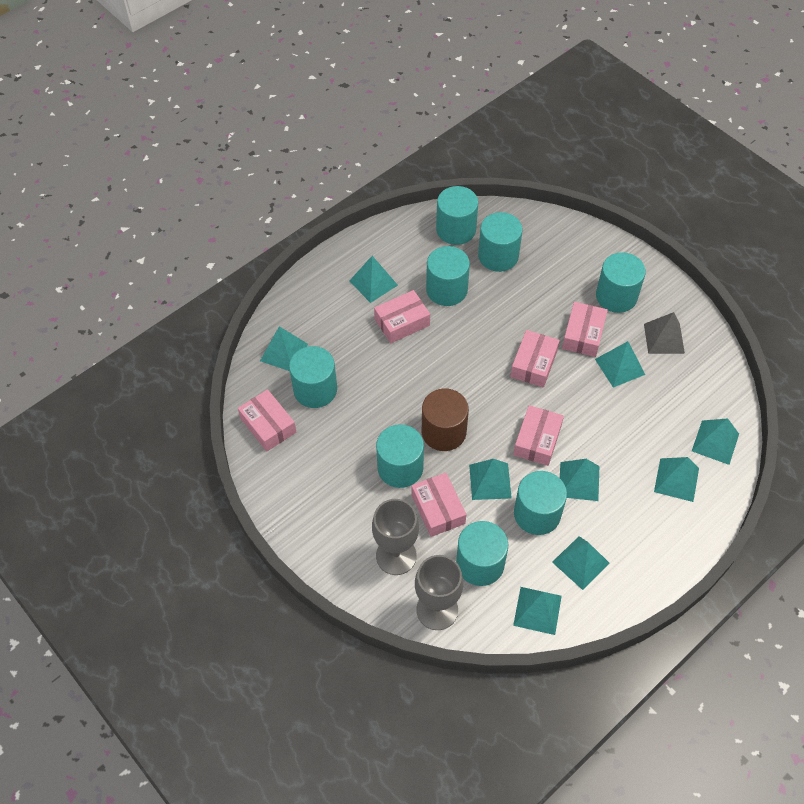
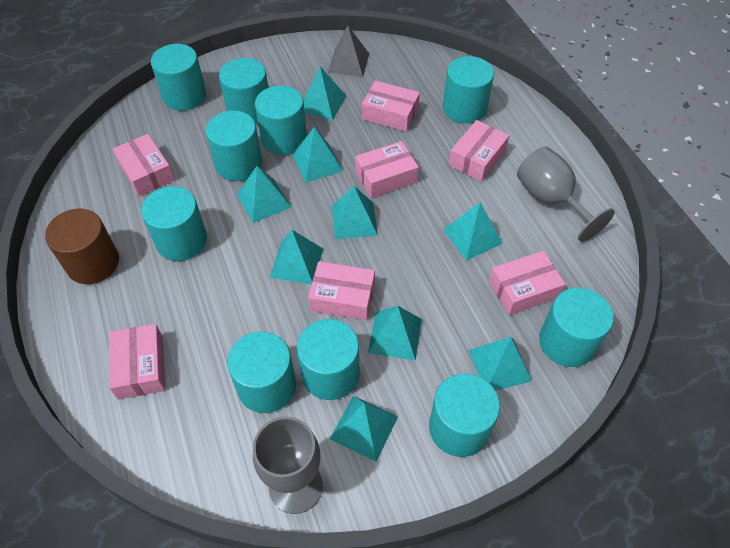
pink box: [238,389,296,451] [374,290,430,343] [411,473,466,537] [510,330,560,387] [513,405,564,466] [562,302,608,357] = 6 -> [109,324,165,400] [113,134,174,196] [308,261,375,320] [355,141,419,198] [362,80,420,132] [449,120,509,181] [489,251,565,315] = 7
turquoise cylinder: [289,346,337,408] [376,424,424,488] [426,246,470,306] [436,186,478,245] [456,521,508,586] [478,212,523,272] [514,471,567,535] [596,252,646,313] = 8 -> [141,186,207,261] [151,44,206,110] [206,111,262,181] [219,58,268,124] [227,332,296,413] [255,86,307,155] [297,319,359,400] [429,373,500,457] [443,56,494,124] [539,288,614,367] = 10

